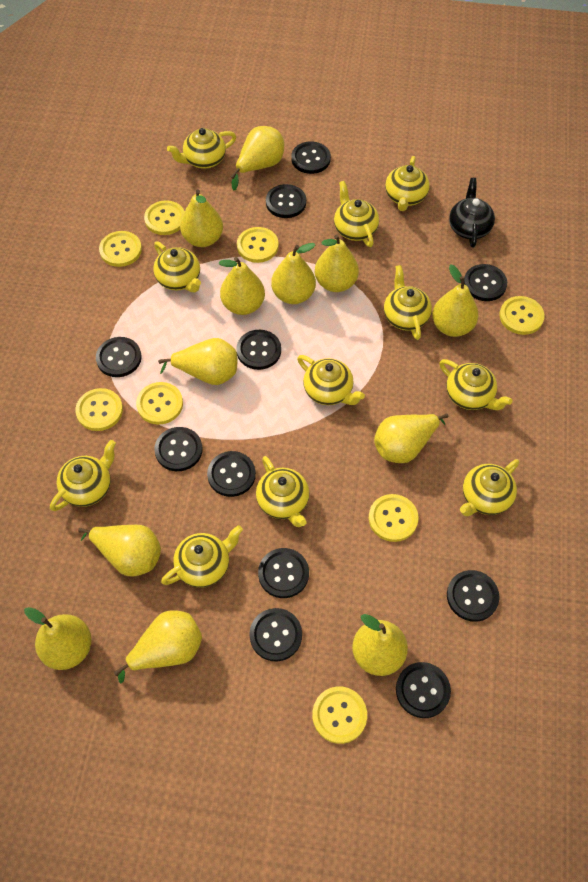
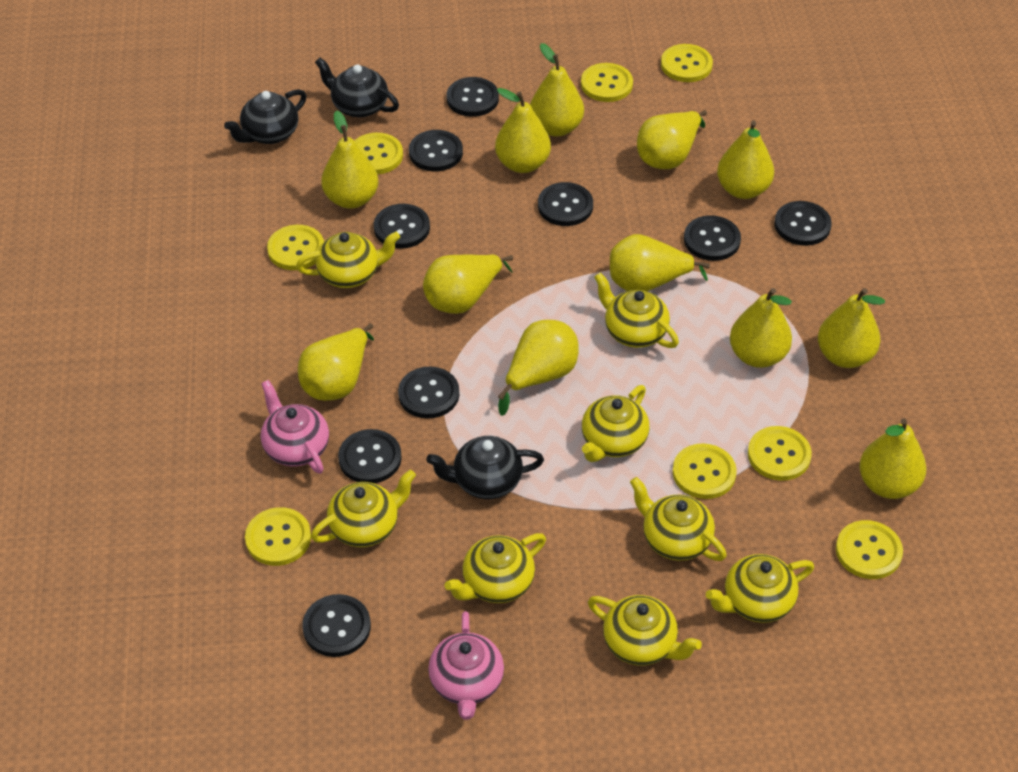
black button: [96,337,142,377] [154,427,203,471] [207,451,256,497] [236,330,281,370] [249,608,302,662] [258,548,309,598] [266,184,306,218] [291,141,331,174] [396,662,451,718] [447,570,500,622] [464,264,507,301] = 11 -> [302,594,371,657] [338,429,402,484] [374,204,430,249] [398,366,459,419] [409,130,463,172] [447,77,499,117] [538,182,593,226] [684,215,741,261] [774,201,832,246] = 9
black teapot: [449,178,495,248] = 1 -> [224,89,307,144] [315,57,399,118] [426,436,544,499] = 3
pink teapot: none = 0 -> [261,380,329,474] [428,611,504,720] = 2
yellow teapot: [50,440,116,511] [153,241,201,292] [161,525,243,588] [167,128,236,169] [256,456,309,527] [297,355,365,405] [334,181,379,247] [384,265,432,340] [385,156,430,211] [439,359,513,410] [460,459,519,516] = 11 -> [296,232,400,288] [311,470,416,547] [445,533,546,603] [582,385,649,462] [588,595,702,665] [594,272,679,348] [630,477,727,561] [706,554,814,623] = 8

